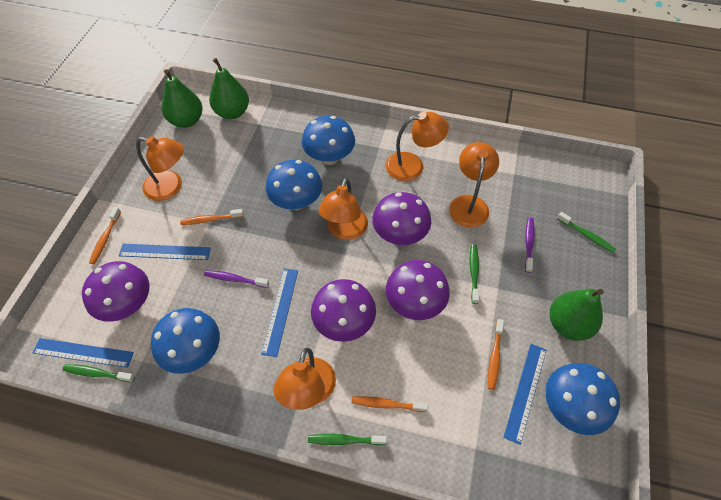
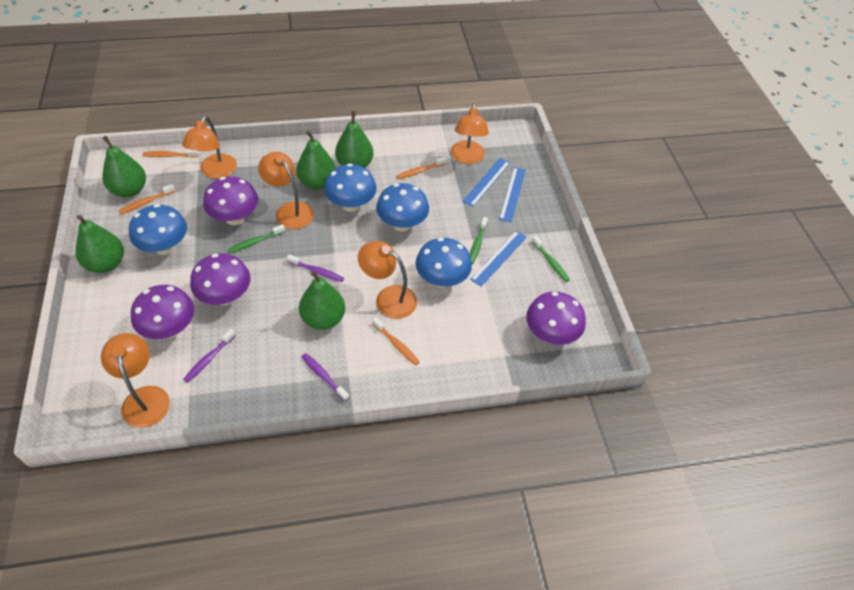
blue ruler: [32,338,134,368] [119,244,211,260] [261,268,298,357] [503,344,546,445] = 4 -> [462,158,510,207] [470,231,527,287] [499,167,526,222] = 3
green pear: [162,69,202,128] [209,58,249,119] [550,289,604,341] = 3 -> [76,215,124,273] [102,136,146,197] [296,131,336,190] [299,271,345,330] [335,111,373,168] = 5
green toothbrush: [63,364,135,382] [308,434,387,445] [470,245,479,304] [557,212,616,253] = 4 -> [227,224,285,253] [470,217,488,264] [532,236,570,282] = 3
purple toothbrush: [204,270,269,288] [525,217,535,273] = 2 -> [183,329,236,383] [287,254,344,282] [302,353,349,401] = 3

